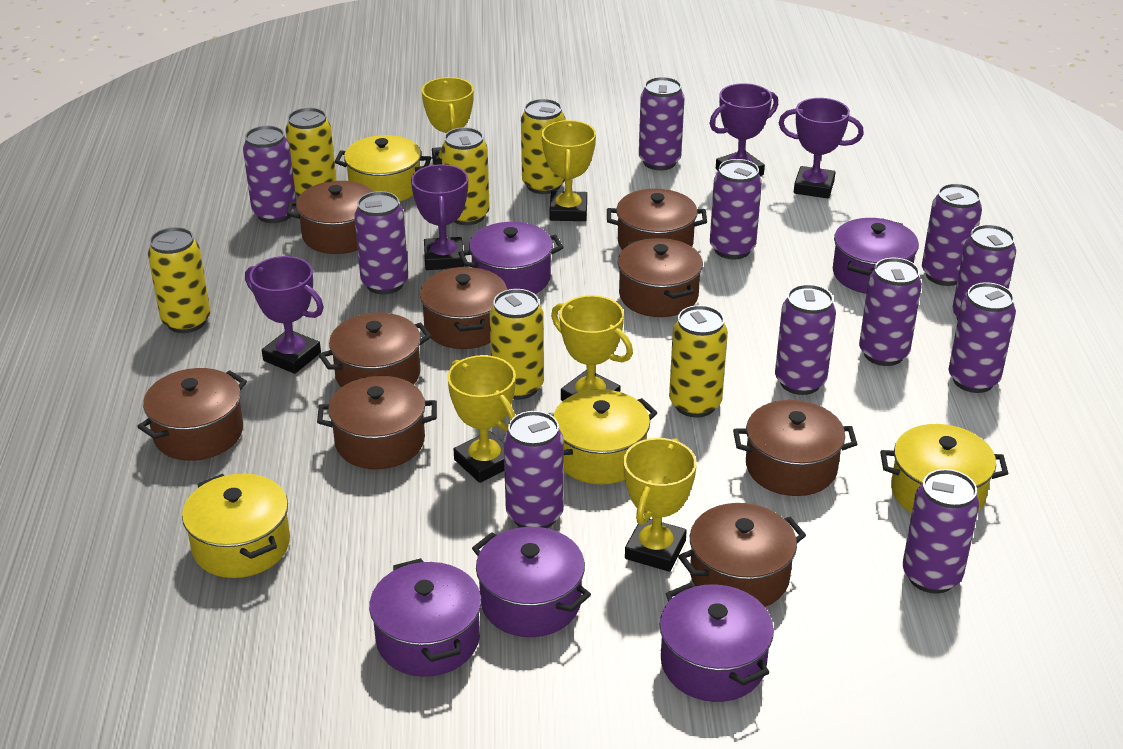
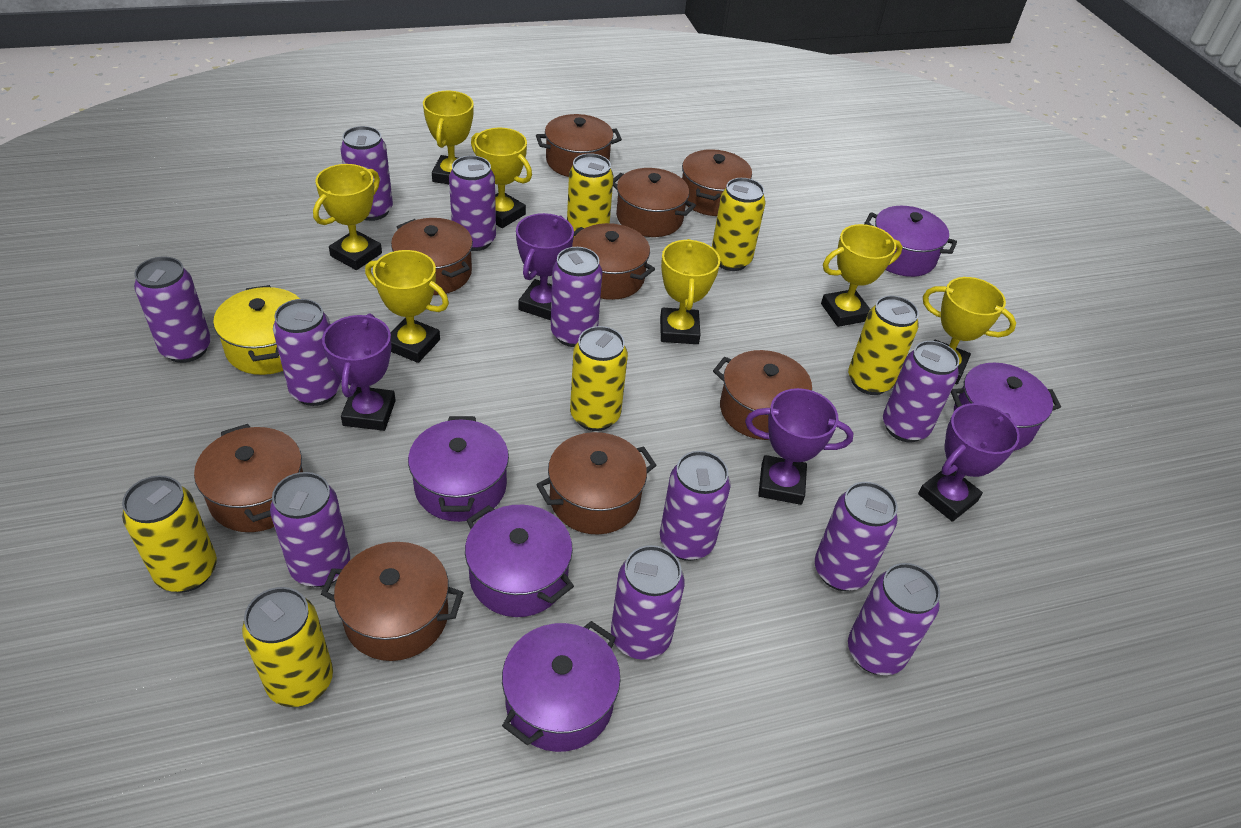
yellow pot: [182,474,290,578] [335,135,431,202] [553,389,657,484] [880,424,1008,513] = 4 -> [213,285,300,375] = 1
yellow trophy: [422,77,474,165] [447,355,516,483] [542,120,596,221] [551,295,633,401] [623,438,697,572] = 5 -> [313,164,382,270] [365,250,449,363] [423,91,474,184] [471,128,532,228] [660,239,720,344] [821,224,903,327] [923,277,1016,384] = 7

